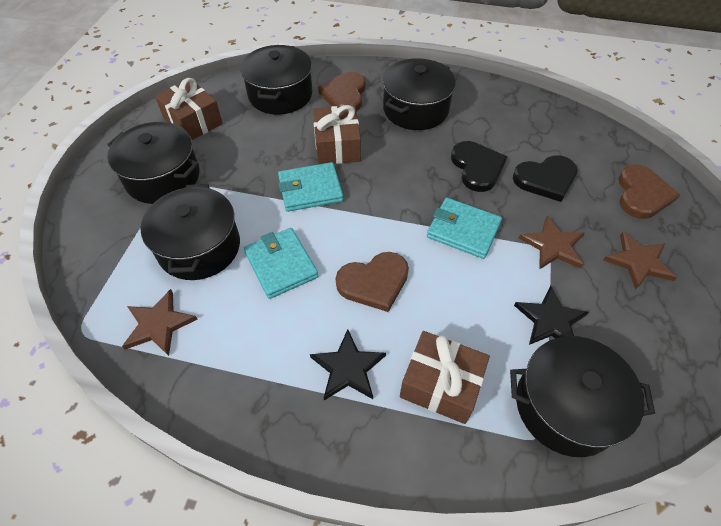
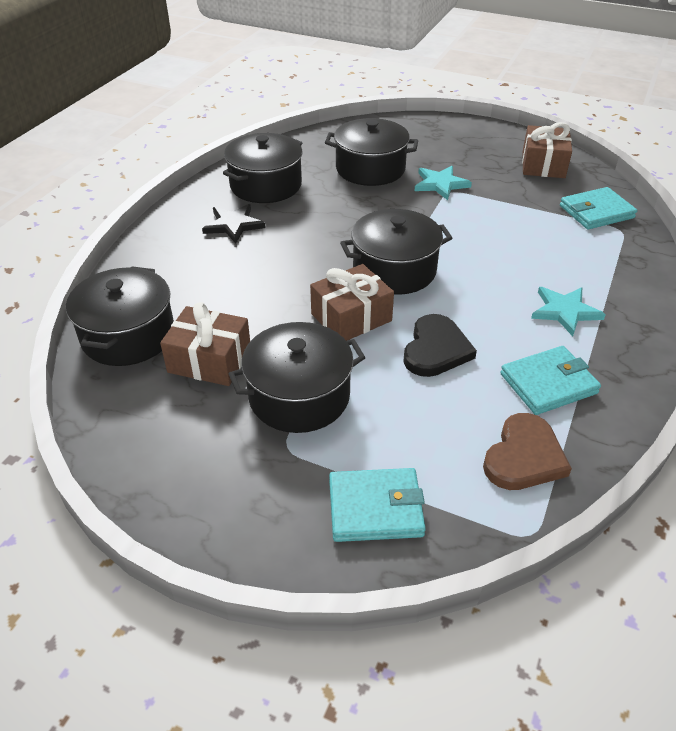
black heart: [451,141,507,192] [513,155,578,202] = 2 -> [403,314,477,377] = 1
black star: [310,329,386,400] [514,286,589,345] = 2 -> [202,204,266,244] = 1
brown heart: [318,72,366,111] [336,252,409,312] [618,164,680,219] = 3 -> [483,413,572,490] = 1
brown star: [122,289,198,356] [519,216,584,269] [603,232,677,290] = 3 -> none = 0
turquoise star: none = 0 -> [414,166,472,200] [531,287,606,336] = 2

